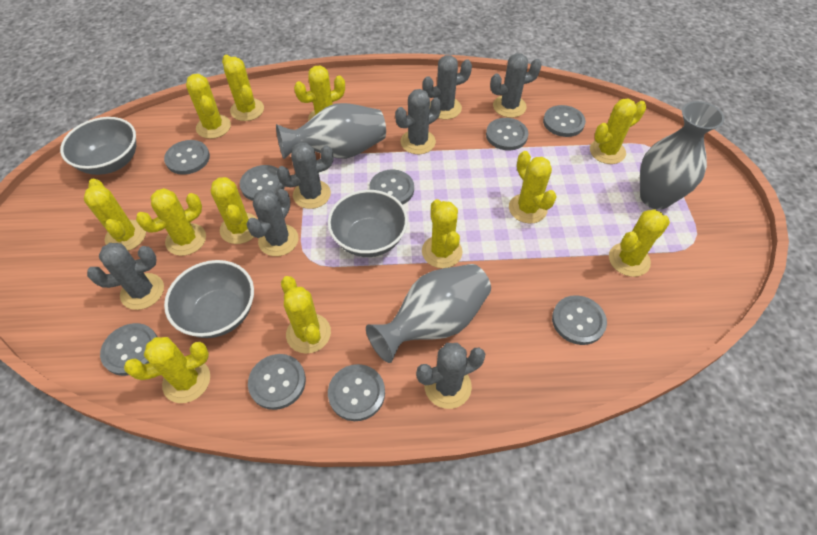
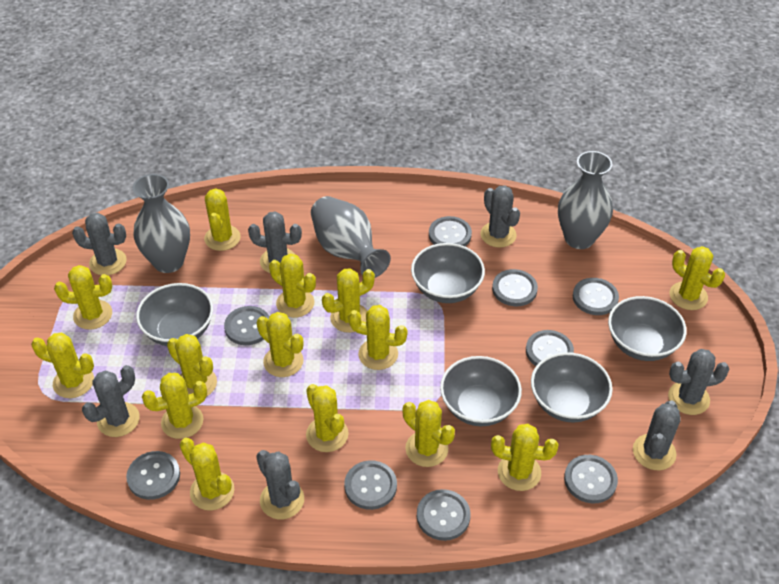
grey bowl: [60,117,136,175] [164,260,254,338] [328,190,408,257] = 3 -> [136,283,213,346] [411,243,485,303] [440,356,522,426] [531,352,613,423] [608,296,687,361] = 5
yellow cactus: [84,179,146,251] [124,337,210,403] [136,188,206,256] [186,74,231,139] [211,177,257,244] [222,55,264,121] [281,276,331,354] [294,65,345,121] [422,199,463,268] [509,151,557,224] [590,99,646,164] [609,209,670,277] = 12 -> [31,333,94,398] [54,265,112,330] [142,373,207,439] [167,334,217,397] [180,438,234,511] [204,188,241,251] [257,312,304,377] [269,254,316,318] [306,384,349,452] [322,268,375,333] [348,305,408,370] [403,400,455,467] [491,424,559,491] [670,246,725,310] = 14

